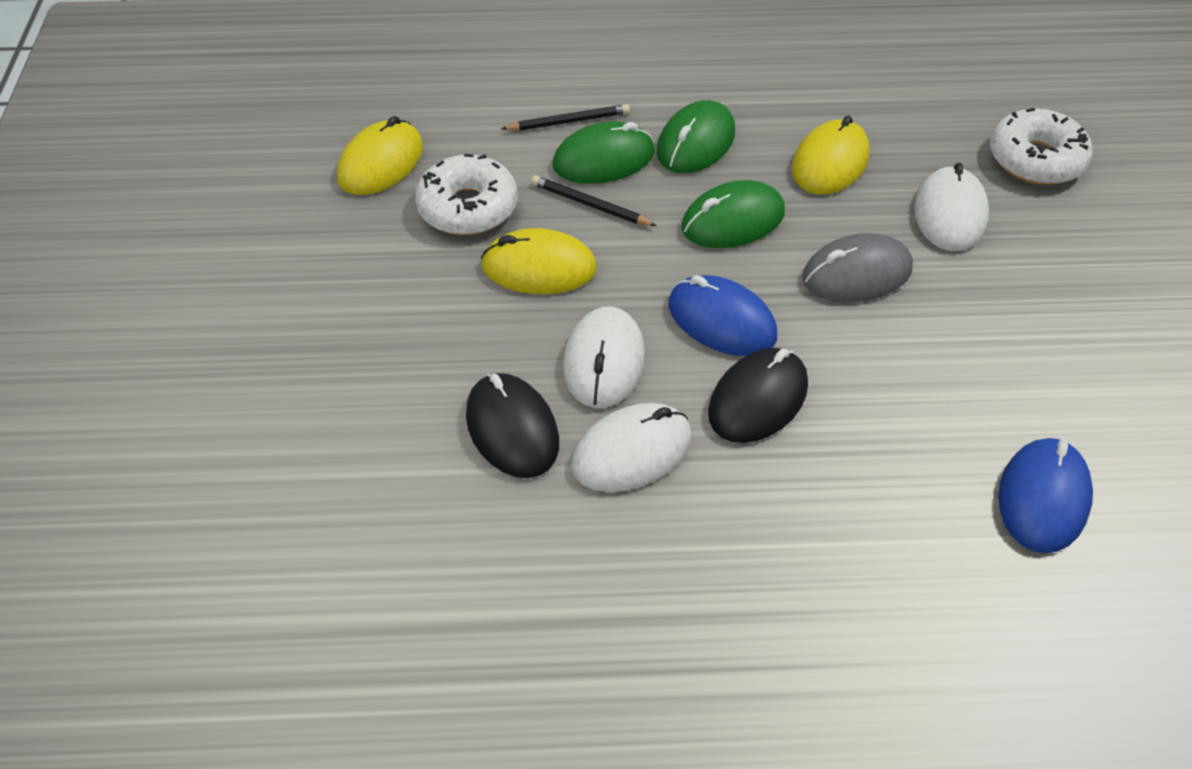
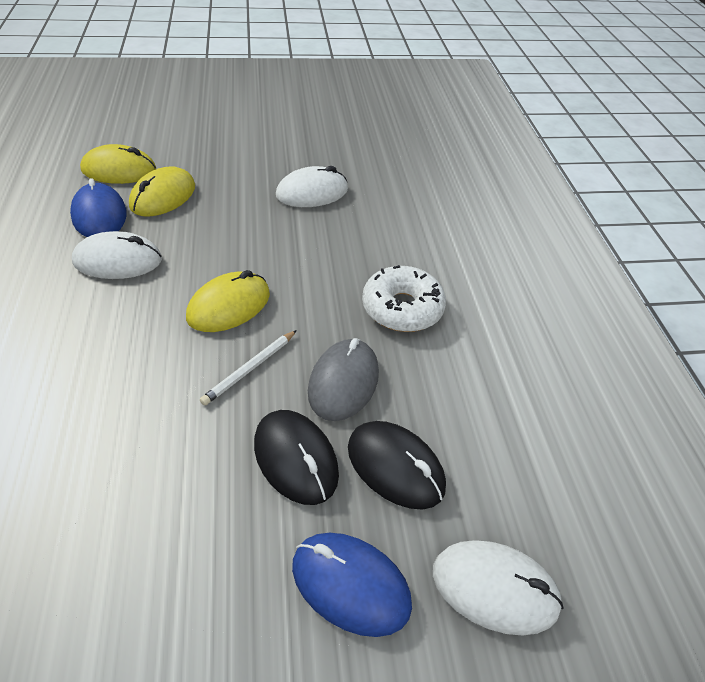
black pencil: [501,104,630,131] [531,175,656,226] = 2 -> none = 0
green mouse: [552,121,655,184] [657,100,735,173] [681,180,785,248] = 3 -> none = 0
white donut: [415,154,518,235] [990,108,1093,185] = 2 -> [362,265,446,332] = 1
white pencil: none = 0 -> [200,330,297,406] = 1

